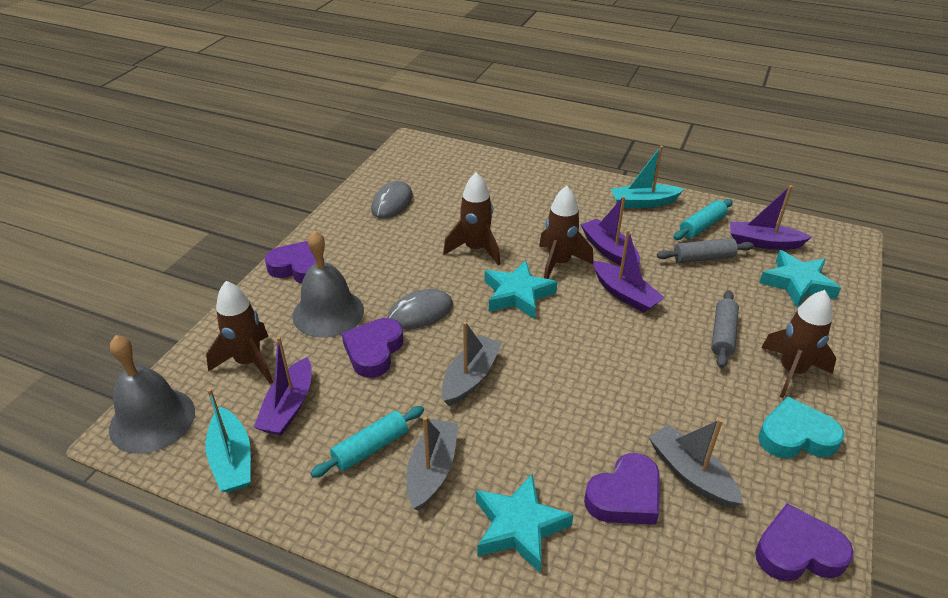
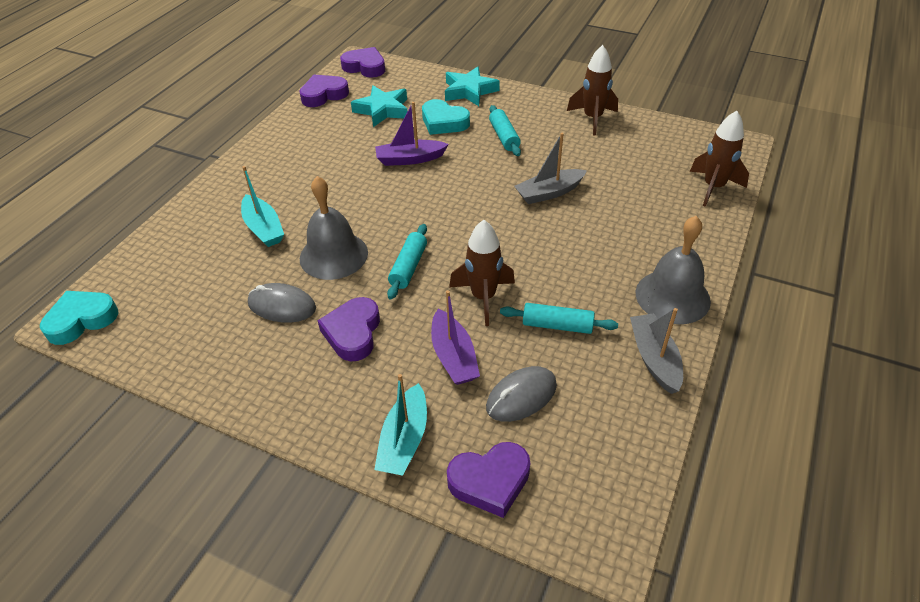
brown rocket: [206,281,273,384] [443,172,500,265] [539,186,593,279] [761,290,836,398] = 4 -> [449,220,515,326] [567,45,618,135] [690,111,749,207] = 3
grey boat: [406,417,458,511] [442,322,502,406] [648,419,743,508] = 3 -> [514,133,587,204] [630,308,683,394] = 2
grey rolling pin: [657,238,754,263] [711,290,739,368] = 2 -> none = 0
purple boat: [254,336,312,436] [581,196,640,266] [593,230,665,313] [730,185,812,250] = 4 -> [375,102,449,166] [431,290,480,385] = 2
turquoise heart: [758,396,844,459] = 1 -> [40,291,118,345] [422,99,470,135] = 2
turquoise rolling pin: [310,406,424,478] [673,199,733,240] = 2 -> [387,224,427,300] [489,105,521,156] [500,303,618,334] = 3
turquoise star: [476,474,573,573] [485,260,558,319] [759,250,841,307] = 3 -> [351,85,408,127] [445,66,500,106] = 2

